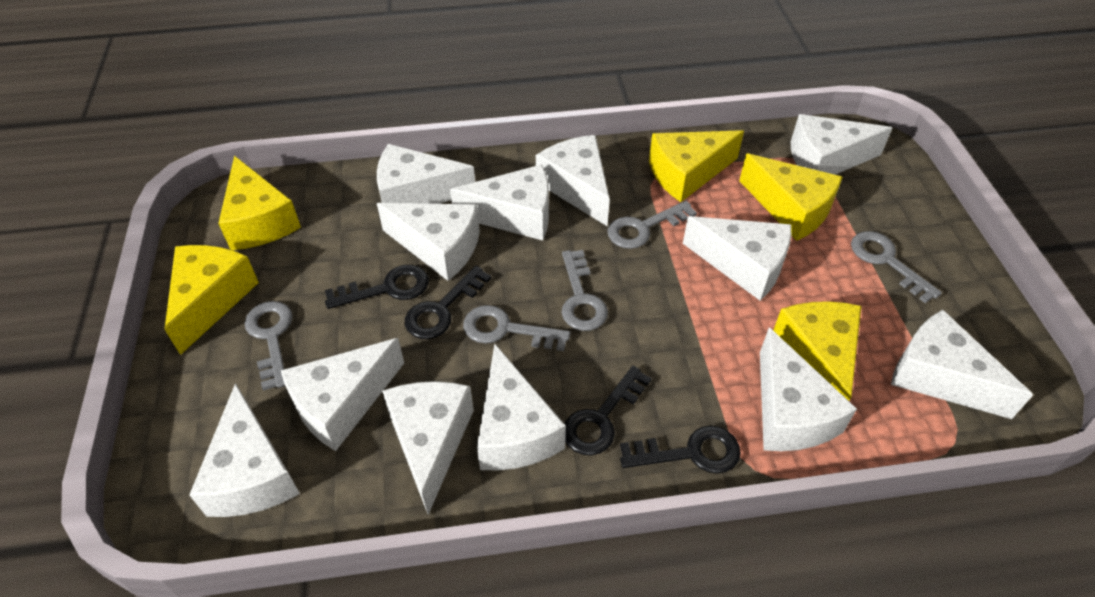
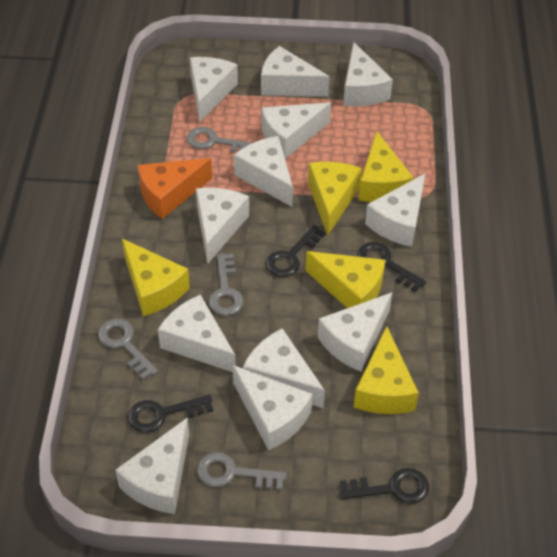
grey key: [244,301,293,391] [463,305,570,351] [561,250,608,331] [607,200,697,249] [851,231,942,303] = 5 -> [98,319,158,380] [187,127,252,152] [197,452,286,490] [209,253,244,316] = 4
orange cheese: none = 0 -> [137,158,212,219] = 1

